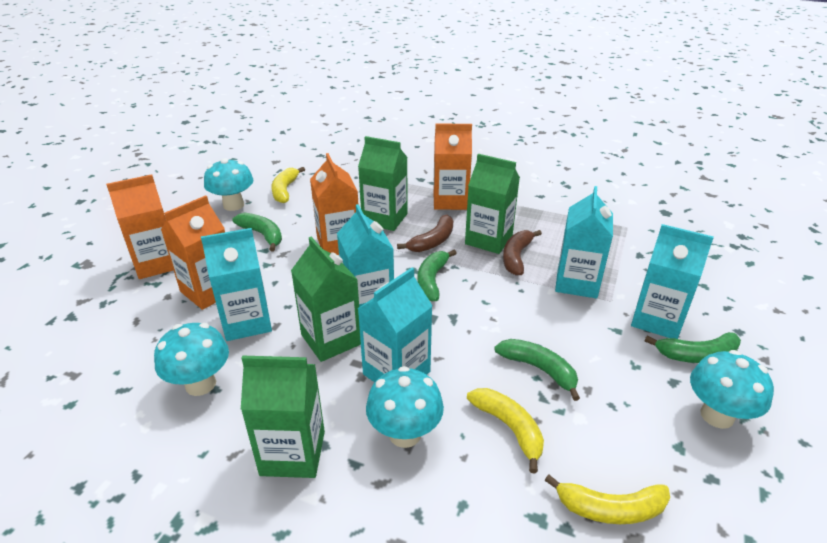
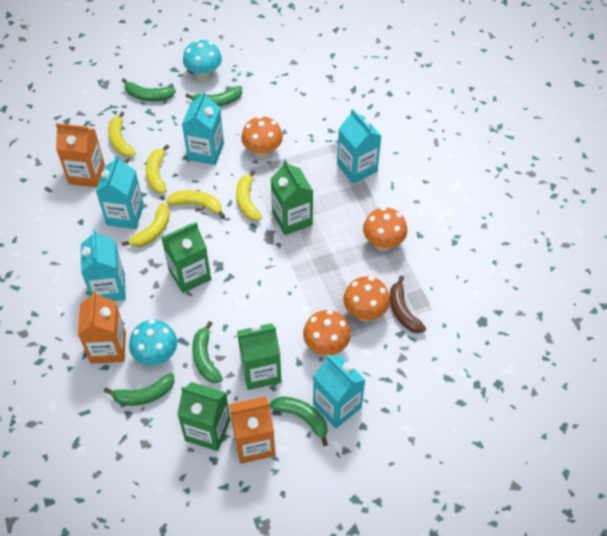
brown banana: [397,215,453,252] [503,230,542,275] = 2 -> [390,276,426,333] = 1
green banana: [232,213,282,252] [417,250,457,301] [494,339,580,401] [644,332,741,363] = 4 -> [104,373,174,406] [122,78,176,102] [185,86,242,107] [192,321,223,383] [269,396,328,446] = 5
orange carton: [106,174,173,279] [161,195,225,310] [310,153,358,255] [433,124,472,210] = 4 -> [56,123,105,187] [78,291,126,364] [229,396,275,464] = 3
orange mushroom: none = 0 -> [241,116,283,159] [303,310,351,355] [343,276,390,321] [363,207,408,251] = 4
turquoise mushroom: [154,323,229,396] [204,158,253,211] [366,366,444,448] [690,350,774,429] = 4 -> [129,320,177,365] [183,40,222,81] = 2
yellow banana: [272,167,305,203] [467,388,544,473] [545,475,670,524] = 3 -> [108,111,136,157] [122,203,170,247] [146,145,169,193] [166,190,225,219] [236,170,262,221] = 5

